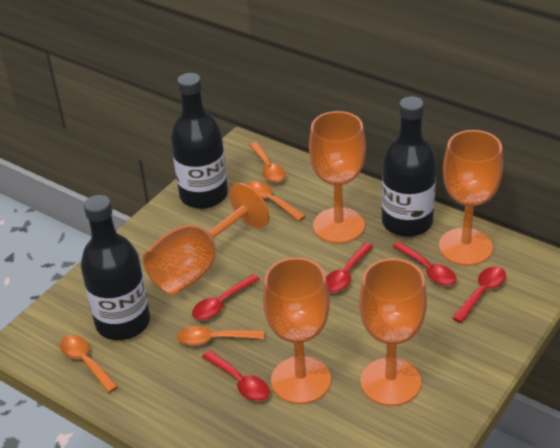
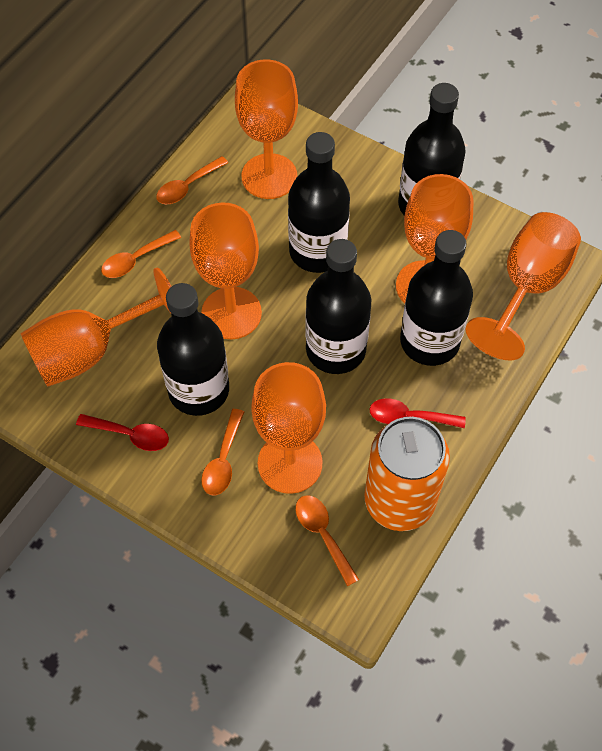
black bottle: [81,195,150,340] [171,73,228,209] [382,96,437,237] = 3 -> [157,283,229,416] [288,132,350,273] [305,239,371,374] [398,83,466,216] [400,230,473,366] = 5
orange can: none = 0 -> [364,417,450,531] = 1
orange goblet: [143,183,269,295] [263,257,331,404] [309,111,366,244] [359,258,427,406] [439,130,503,266] = 5 -> [21,267,172,387] [189,202,262,339] [235,59,298,199] [251,362,326,494] [396,174,474,303] [465,212,581,360] = 6
red spoon: [192,274,260,320] [202,350,270,401] [326,243,373,293] [392,241,456,286] [452,266,506,323] = 5 -> [76,414,169,451] [369,398,466,428] = 2

